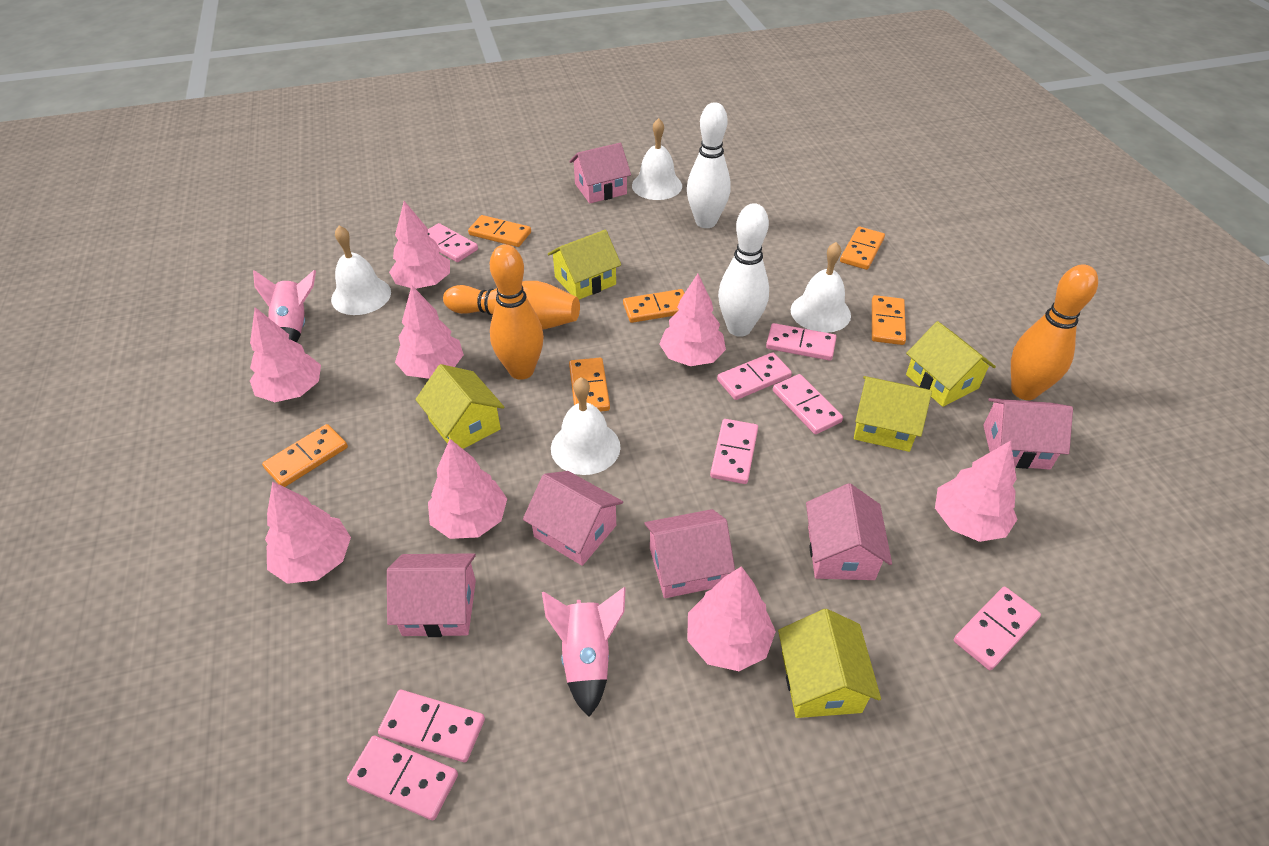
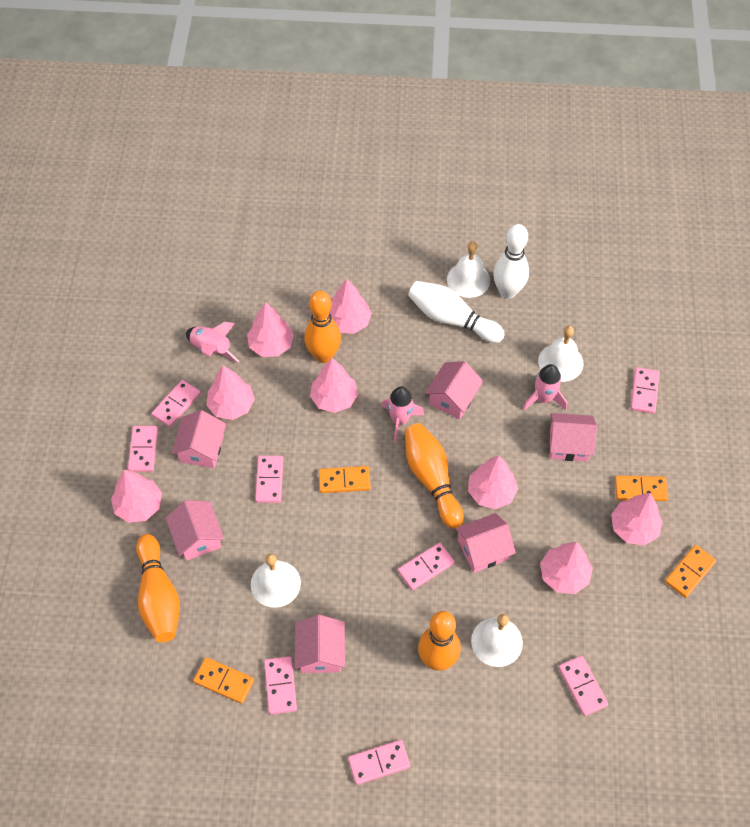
orange bowling pin: [443,281,580,330] [490,244,544,380] [1011,264,1098,400] = 3 -> [136,534,180,642] [304,291,341,363] [405,423,464,529] [418,611,461,671] = 4
orange domino: [262,424,348,487] [468,215,531,247] [569,358,610,412] [623,289,684,323] [840,227,885,270] [872,295,906,345] = 6 -> [193,657,254,704] [319,466,371,493] [615,476,668,501] [665,545,716,598] = 4
pink rocket: [253,270,316,343] [542,587,626,717] = 2 -> [186,322,239,362] [381,386,424,442] [523,364,567,410] = 3
yellow house: [415,364,504,449] [548,230,621,300] [778,609,881,718] [854,376,932,452] [906,321,996,407] = 5 -> none = 0

